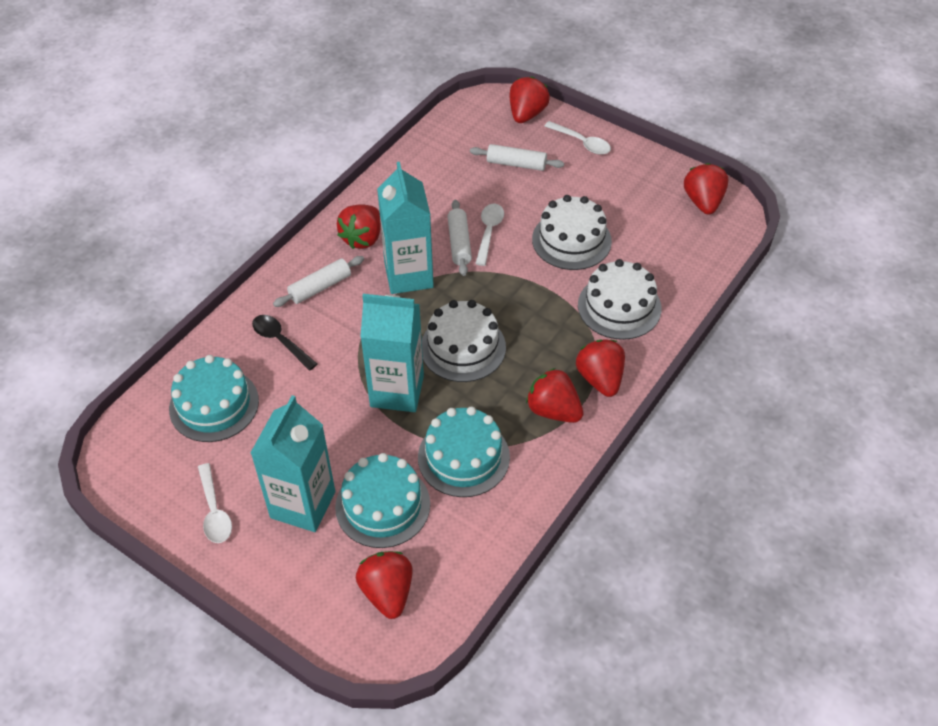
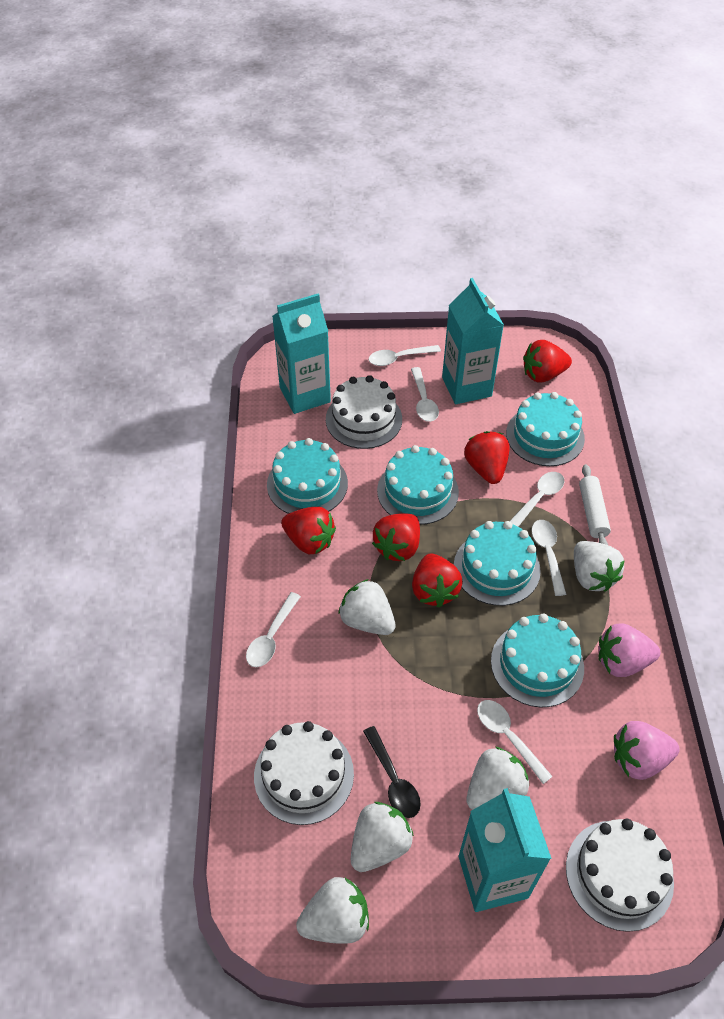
pink strawberry: none = 0 -> [599,623,660,677] [614,721,680,780] = 2
red strawberry: [337,204,381,249] [356,551,412,619] [510,77,550,123] [526,368,583,423] [576,340,625,397] [684,163,729,215] = 6 -> [281,507,336,554] [372,513,420,561] [412,553,463,607] [464,431,510,484] [523,340,572,382] = 5
turquoise cake: [169,355,259,442] [335,453,430,548] [418,407,510,497] = 3 -> [267,438,348,514] [377,445,459,525] [454,521,541,606] [491,614,584,707] [506,392,585,466] = 5
white rolling pin: [273,256,364,307] [447,200,472,276] [470,144,564,171] = 3 -> [579,464,611,545] = 1
white spoon: [198,463,232,543] [475,204,504,266] [545,121,611,155] = 3 -> [246,592,301,667] [368,345,441,366] [411,367,439,422] [477,700,553,784] [510,472,564,527] [531,520,567,596] = 6
white strawberry: none = 0 -> [296,877,369,944] [338,579,396,635] [351,802,414,872] [467,747,529,810] [574,541,625,592] = 5

